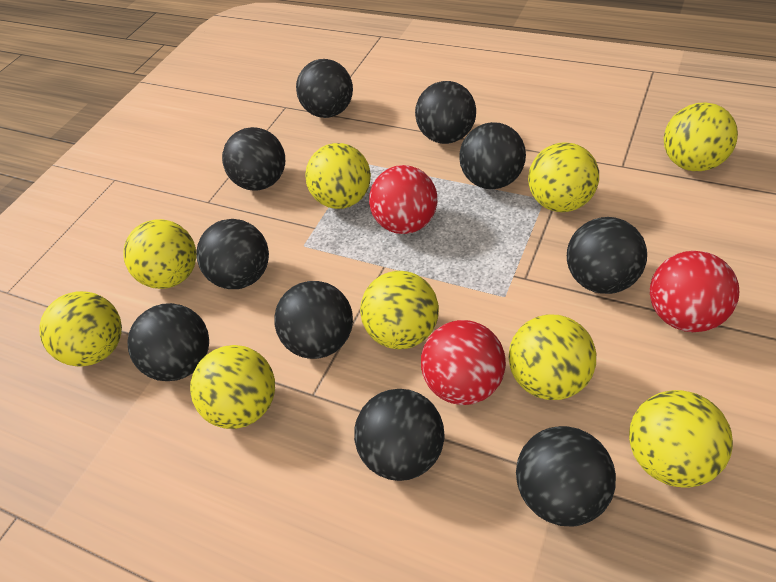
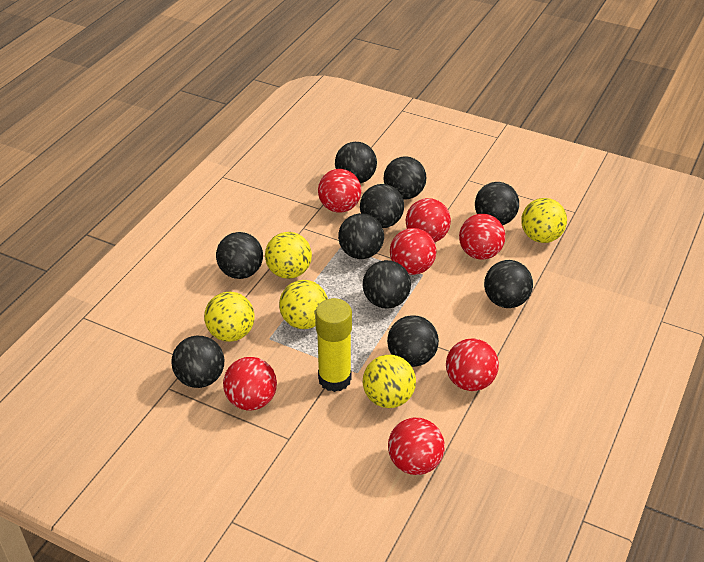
red ball: [369,165,437,234] [421,320,506,405] [650,251,739,332] = 3 -> [223,357,277,410] [318,169,361,213] [388,418,445,475] [390,228,436,275] [406,198,451,242] [446,338,499,391] [459,214,505,259] = 7
yellow ball: [39,291,122,367] [123,219,197,289] [190,345,275,429] [305,143,371,209] [360,271,439,349] [509,315,596,400] [528,142,599,212] [629,390,733,488] [664,103,738,171] = 9 -> [204,292,254,342] [265,232,312,279] [279,280,328,329] [363,355,416,408] [521,198,567,243] = 5
yellow glue stick: none = 0 -> [315,298,352,392] = 1

